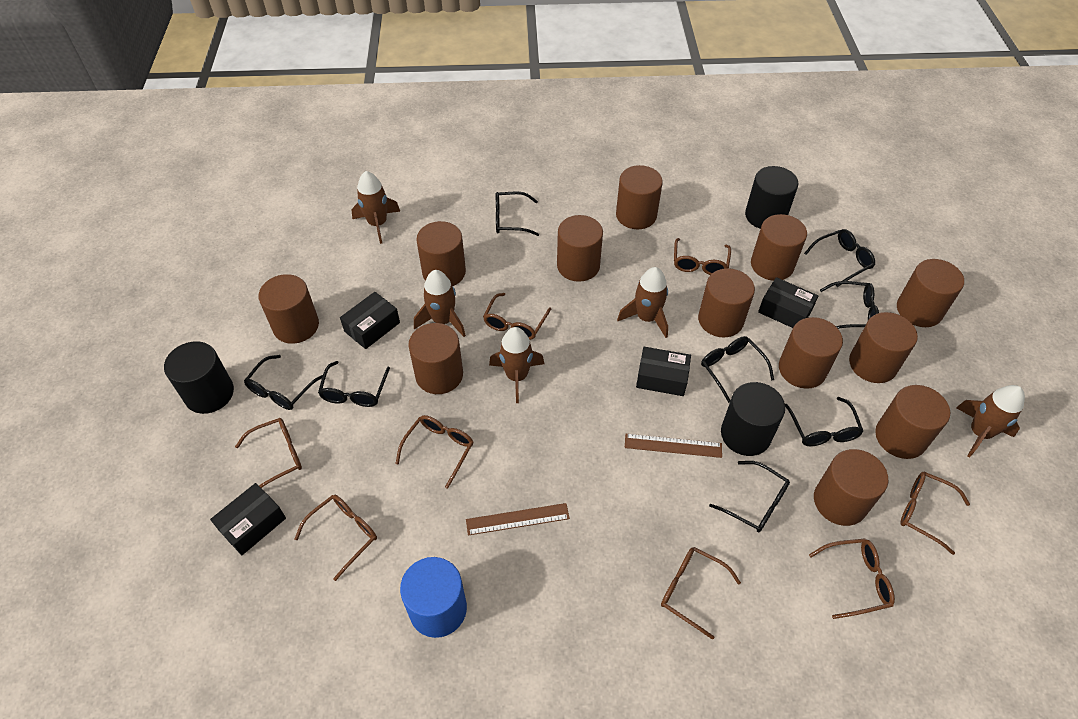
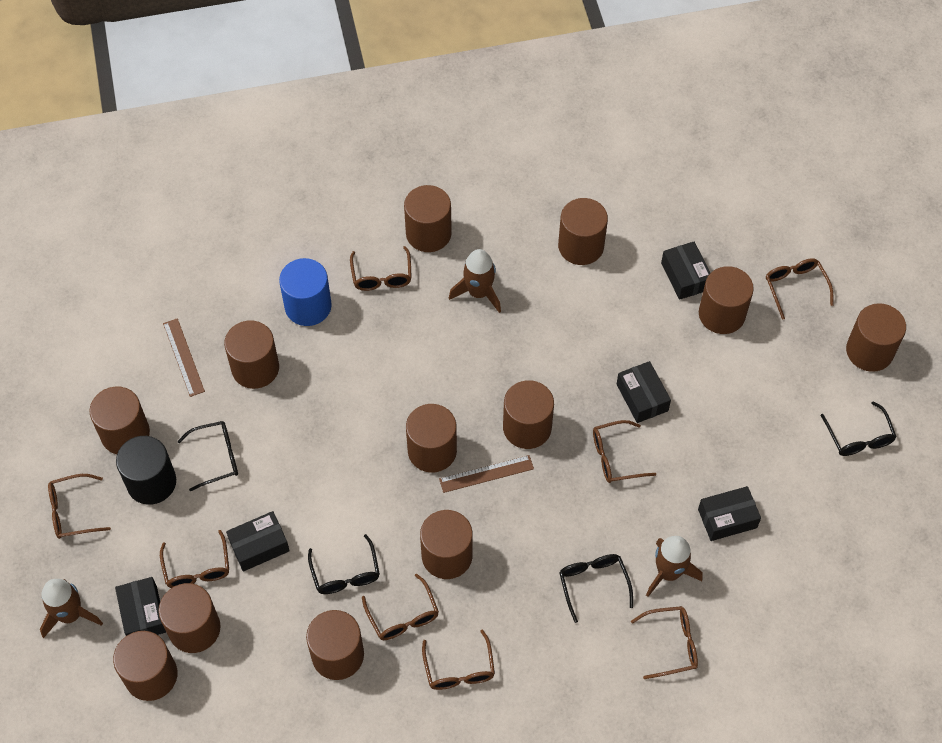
black box: [210,483,286,555] [340,292,400,349] [636,347,691,396] [758,277,818,328] = 4 -> [115,577,166,636] [226,511,290,572] [617,361,671,423] [661,242,710,300] [698,486,761,541] = 5
black cylinder: [164,341,234,414] [721,382,785,456] [745,166,798,229] = 3 -> [116,436,176,505] = 1
black glasses: [244,355,323,410] [318,361,390,407] [496,192,539,236] [701,336,774,403] [709,461,790,532] [785,397,863,446] [804,229,875,287] [820,281,879,329] = 8 -> [177,421,238,492] [308,534,380,594] [559,554,633,623] [820,401,897,456] = 4
brown rocket: [352,171,400,244] [414,270,466,337] [489,327,544,403] [617,267,668,338] [956,385,1025,457] = 5 -> [40,579,103,638] [449,249,501,313] [646,536,702,597] = 3

